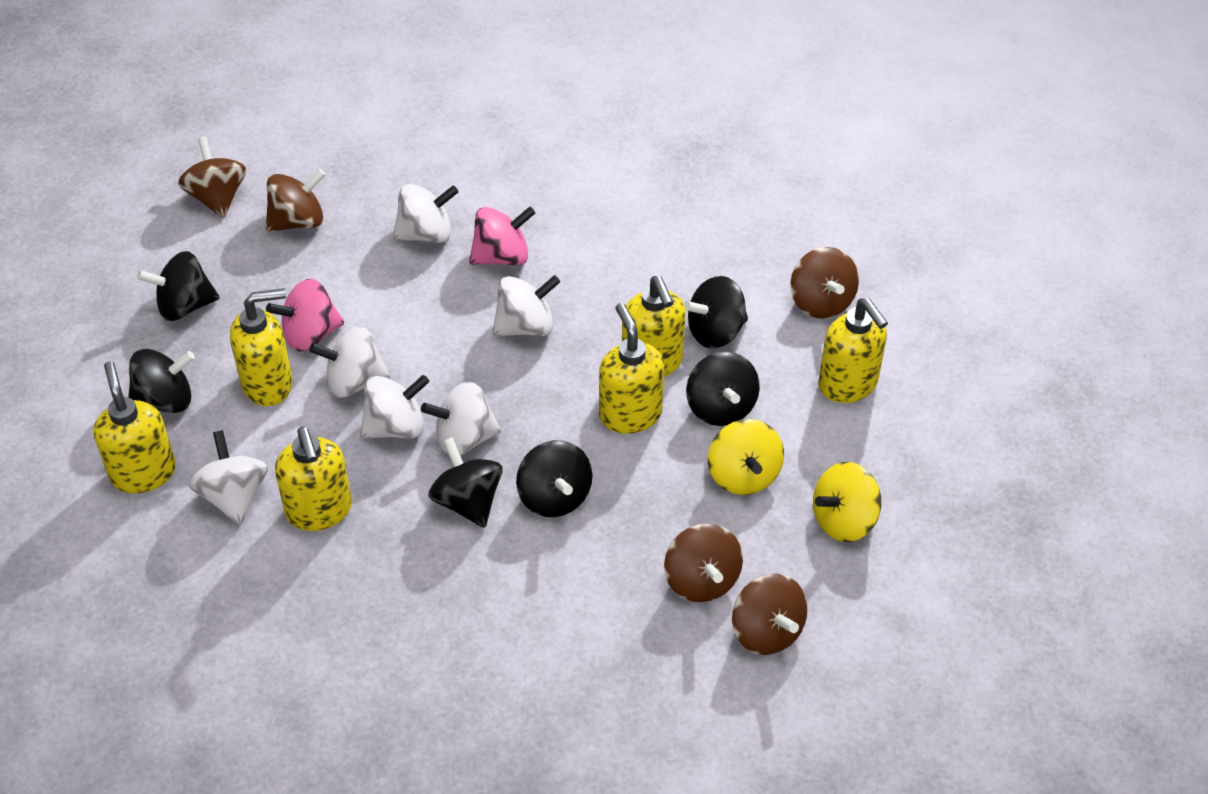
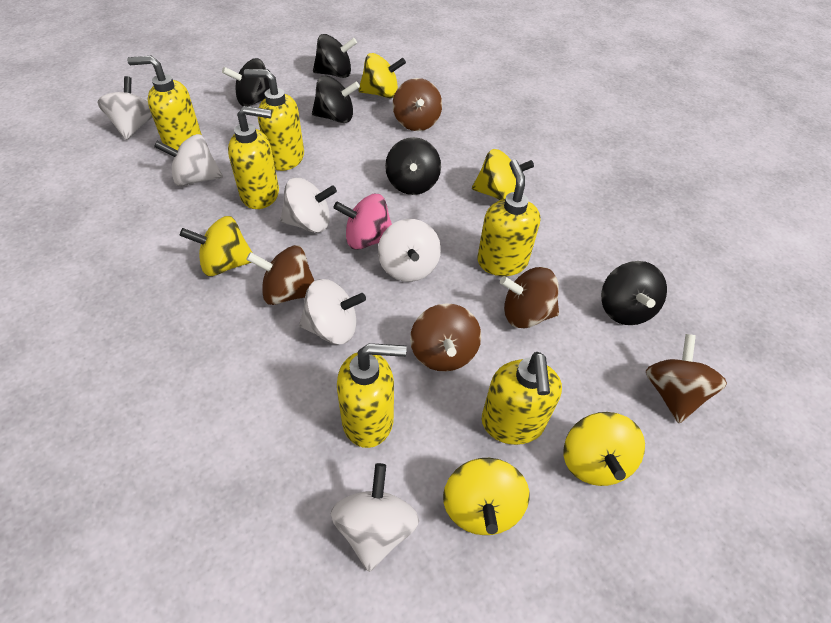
black spinning top: [128,349,195,413] [137,251,220,321] [428,437,503,528] [516,440,593,517] [684,276,748,349] [686,352,760,426] = 6 -> [222,58,270,106] [312,75,360,123] [313,34,357,78] [385,137,441,195] [601,261,667,325] = 5
pink spinning top: [266,279,344,351] [469,207,535,265] = 2 -> [333,194,392,250] = 1
yellow spinning top: [708,419,784,495] [813,462,881,542] = 2 -> [180,216,253,276] [358,53,406,98] [443,458,529,535] [472,149,534,200] [564,412,645,486] = 5

